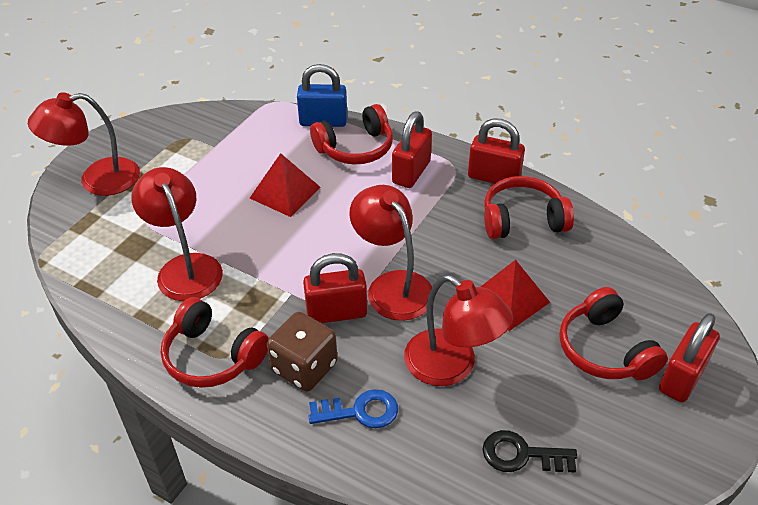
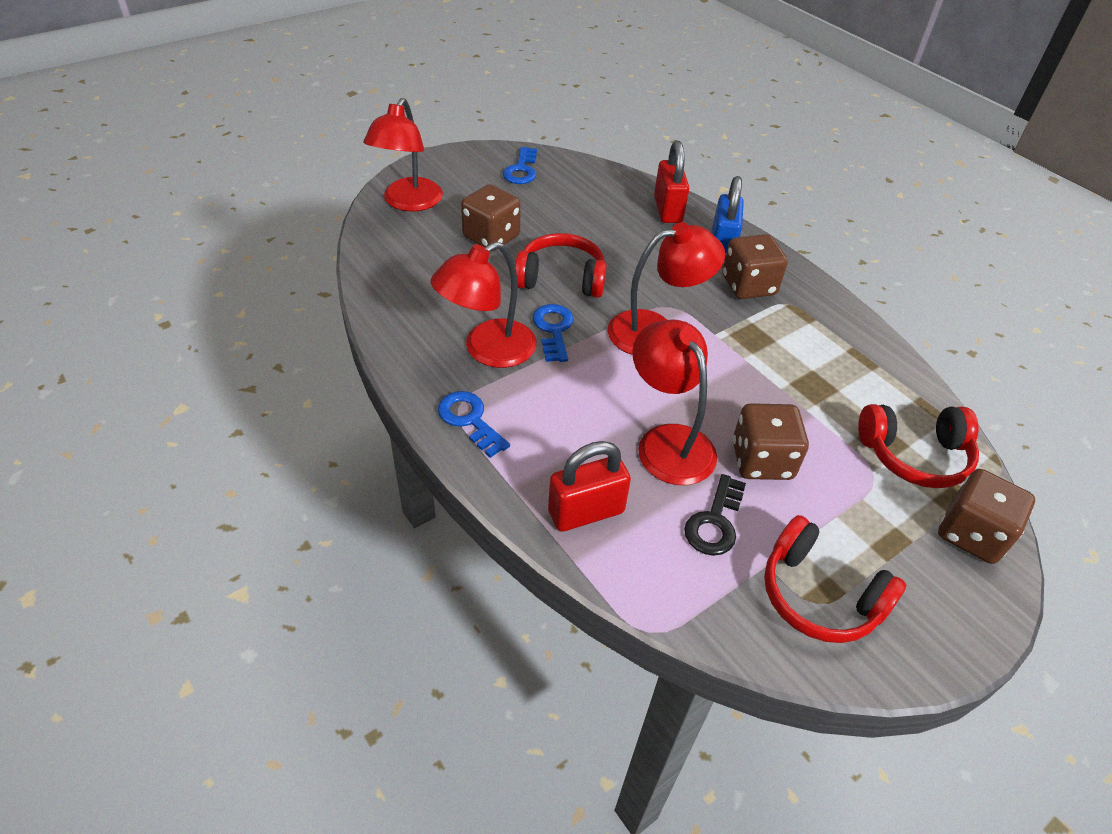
blue key: [309,389,398,428] = 1 -> [438,391,510,458] [503,147,537,184] [532,304,574,362] = 3
brown dice: [267,312,338,392] = 1 -> [461,184,521,251] [722,234,788,299] [733,403,809,480] [938,469,1035,564] = 4
red headphones: [161,297,269,388] [310,104,393,164] [484,176,574,239] [559,287,668,380] = 4 -> [515,233,607,298] [764,515,907,643] [858,404,979,488] = 3
red padlock: [303,253,367,323] [392,111,432,188] [468,118,525,188] [659,313,720,402] = 4 -> [548,441,631,532] [654,141,689,223] = 2
red pyramid: [250,153,321,217] [481,260,550,331] = 2 -> none = 0

